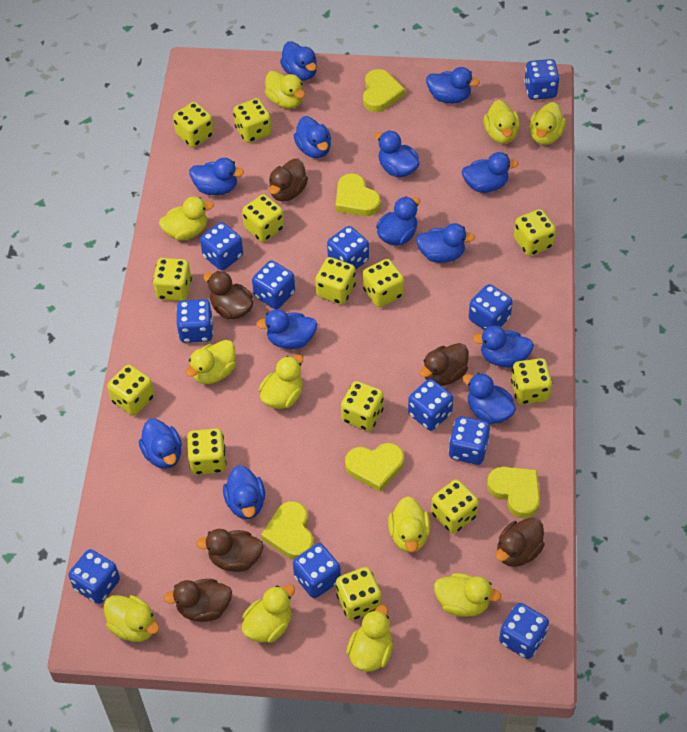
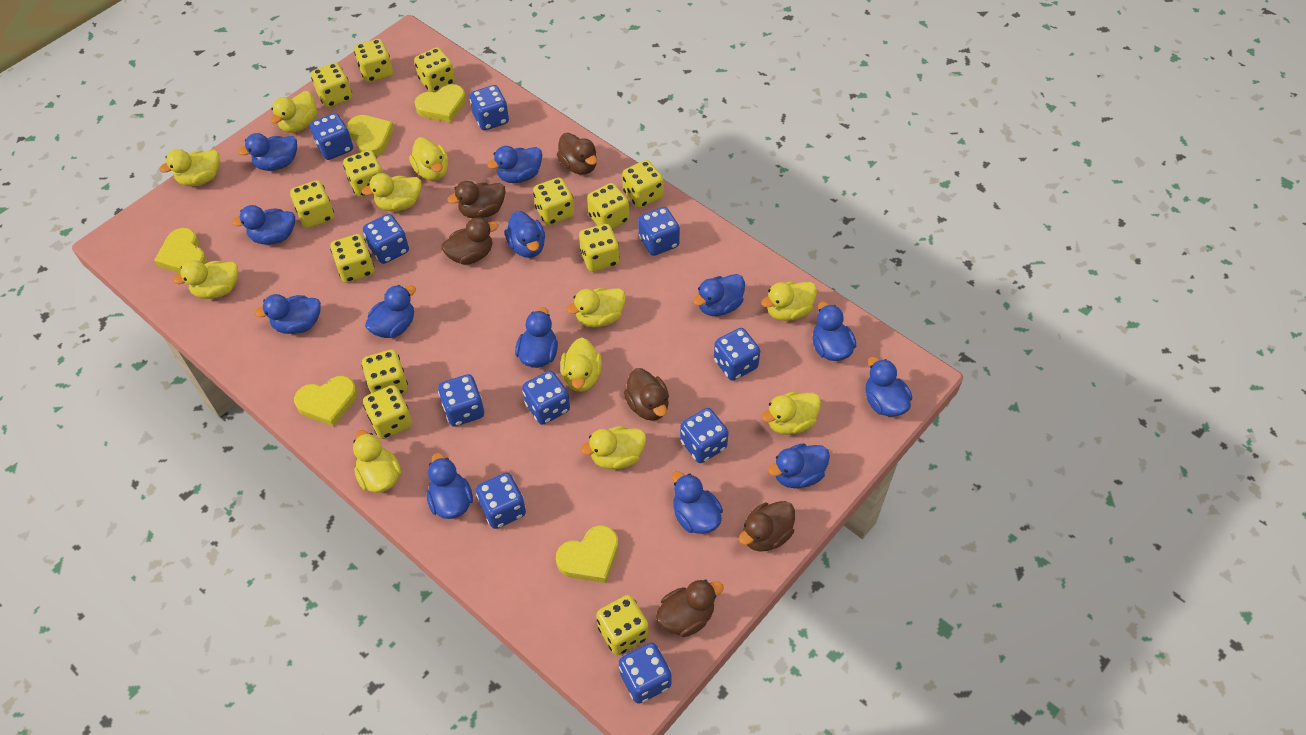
blue dice: [69,549,120,604] [176,299,213,343] [200,222,243,270] [252,260,295,309] [293,543,341,598] [327,226,369,269] [408,379,453,431] [449,416,490,465] [469,284,513,330] [499,603,549,659] [524,59,560,100] = 11 -> [310,113,353,160] [363,214,409,264] [438,374,484,427] [470,85,509,130] [476,473,526,529] [522,371,570,425] [619,643,672,704] [638,207,680,256] [680,408,729,463] [714,328,760,381] = 10

